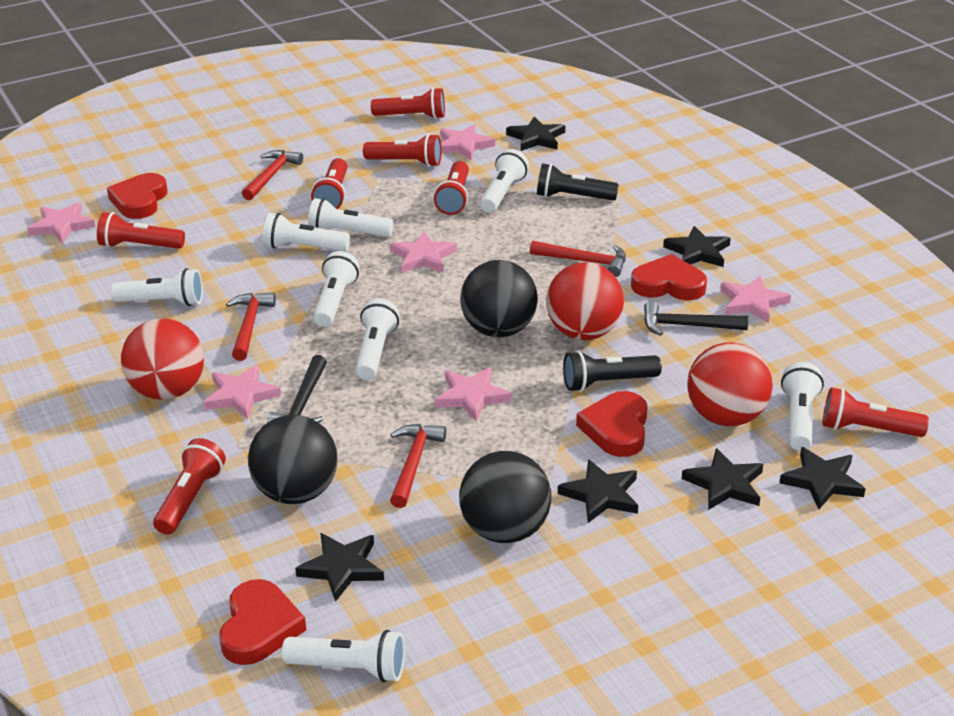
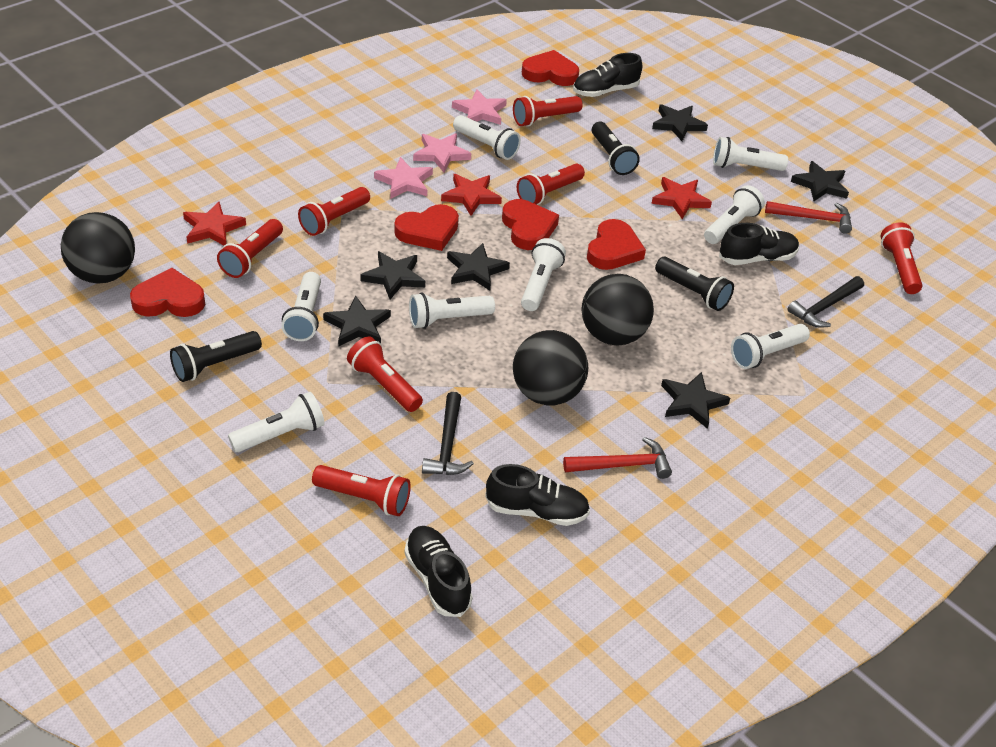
black flashlight: [537,163,619,201] [563,351,662,392] = 2 -> [170,331,262,382] [592,122,640,175] [655,257,734,311] = 3
black shoe: none = 0 -> [404,526,473,617] [485,464,590,526] [573,53,642,97] [719,223,799,265] = 4
pink star: [27,202,95,244] [204,365,281,420] [390,231,457,273] [434,367,511,422] [440,124,495,160] [720,275,791,323] = 6 -> [374,157,433,199] [413,133,471,172] [452,89,507,125] = 3
red ball: [121,318,204,400] [546,262,624,340] [687,342,773,426] = 3 -> none = 0
red hammer: [226,292,276,361] [242,150,303,200] [390,424,446,508] [530,241,626,277] = 4 -> [563,437,672,479] [765,201,852,234] = 2
red heart: [107,173,168,219] [220,579,306,665] [576,391,648,457] [631,254,707,300] = 4 -> [130,268,205,317] [394,204,459,251] [502,199,559,250] [522,50,579,86] [587,219,646,270] = 5
red star: none = 0 -> [183,202,246,245] [441,174,502,216] [651,177,712,219] = 3

